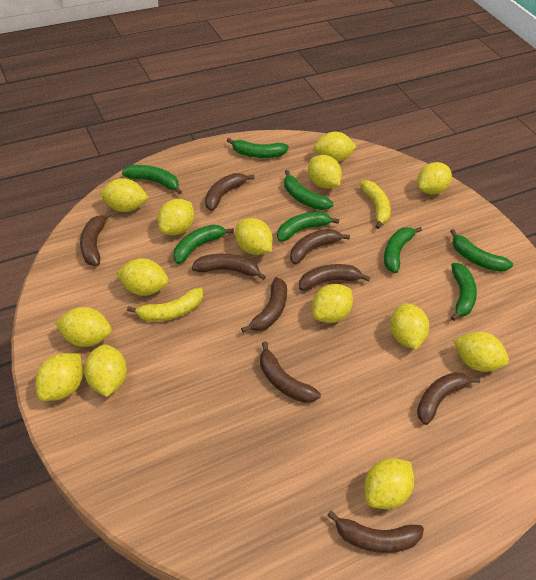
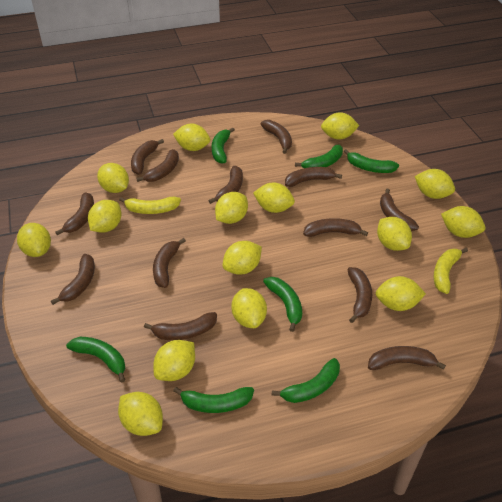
brown banana: [80,211,112,266] [192,254,266,280] [205,173,255,211] [241,277,287,332] [260,341,321,403] [290,229,350,264] [299,264,370,291] [327,511,424,553] [417,372,480,425] = 9 -> [51,254,95,305] [55,193,94,235] [131,139,164,175] [136,149,179,182] [144,312,217,340] [153,238,186,288] [208,166,243,204] [261,120,292,154] [285,167,342,187] [303,218,368,237] [348,267,372,323] [368,346,446,370] [380,189,419,231] = 13
green banana: [122,165,182,194] [174,225,234,264] [227,138,289,158] [277,212,339,242] [284,170,334,210] [384,227,422,273] [450,229,513,272] [451,263,477,321] = 8 -> [66,337,125,383] [173,387,254,413] [212,128,235,164] [263,277,302,332] [271,358,340,403] [295,145,343,168] [344,149,399,173] = 7
yellow lemon: [35,353,83,401] [55,307,112,347] [84,344,127,397] [100,178,149,212] [116,258,169,296] [158,199,194,235] [235,218,273,255] [308,155,342,189] [312,284,353,323] [314,132,357,162] [364,458,414,509] [390,303,429,350] [417,162,452,195] [453,332,509,372] = 14 -> [17,223,51,257] [88,200,121,233] [97,163,129,193] [118,392,163,436] [153,340,195,381] [173,123,210,151] [215,192,248,224] [223,241,262,275] [231,288,267,328] [253,183,295,213] [321,112,359,140] [375,276,426,311] [377,217,412,251] [415,169,455,199] [441,206,485,238] = 15

